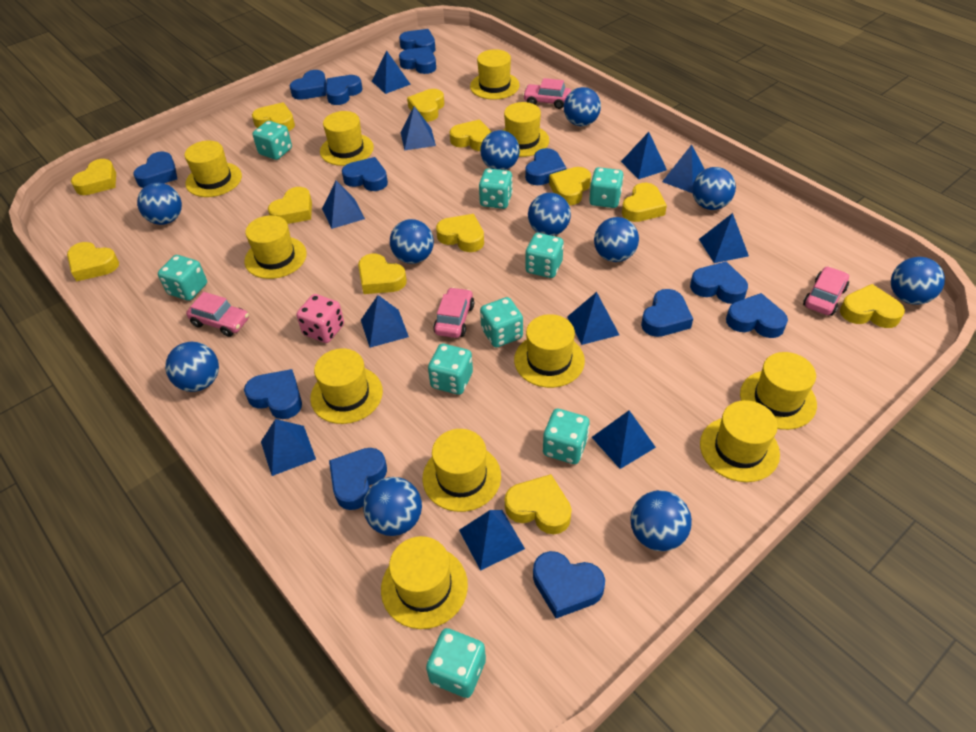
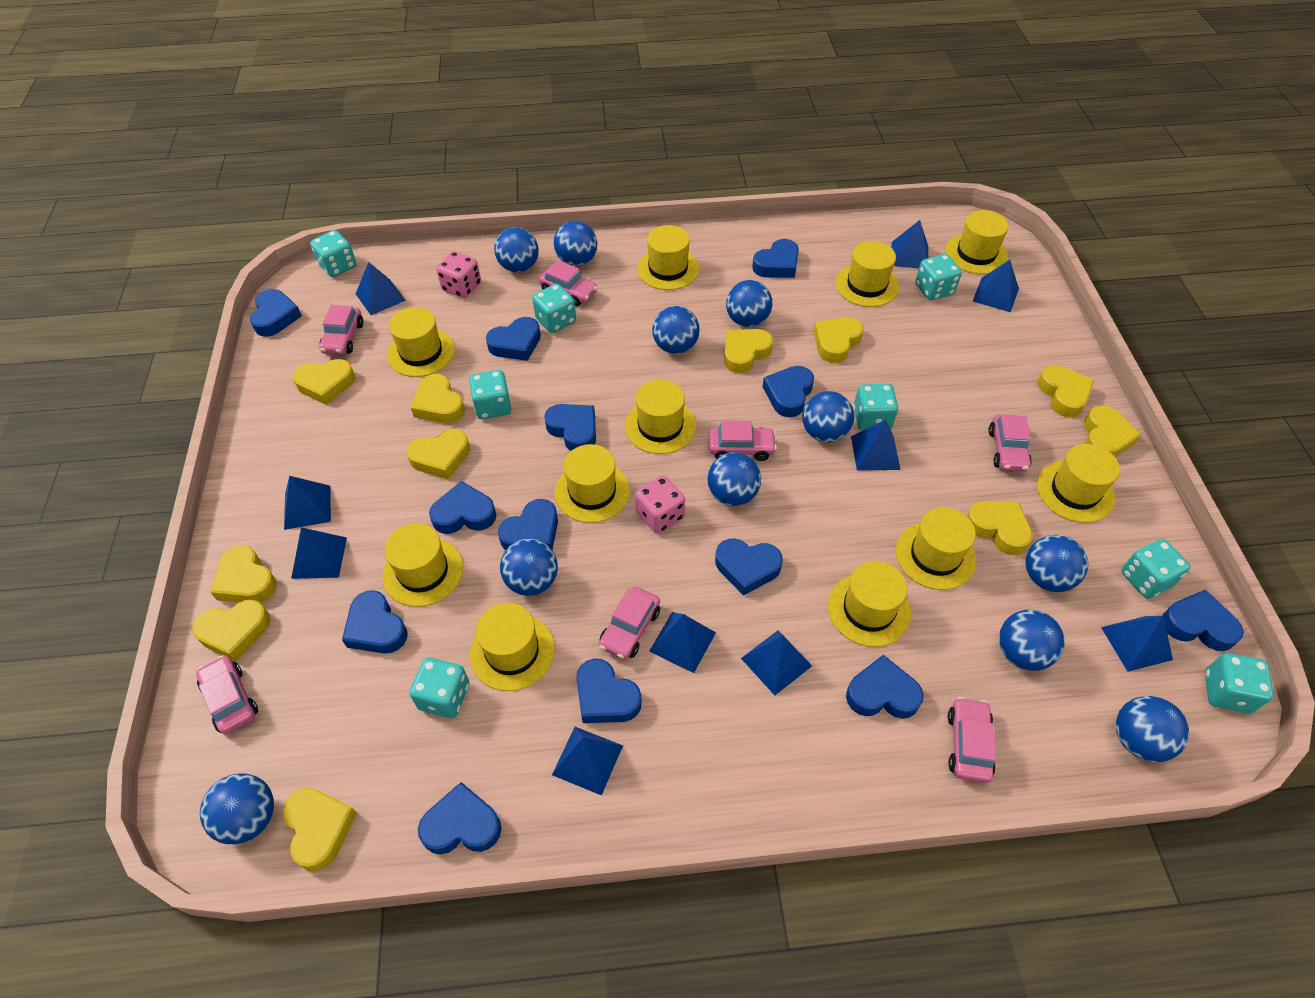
blue pyramid: [261,419,316,476] [322,180,365,229] [361,295,409,348] [372,50,411,94] [401,106,436,150] [459,510,525,571] [567,292,619,345] [592,410,656,469] [621,132,667,179] [662,145,705,193] [699,213,749,263] = 11 -> [284,476,331,530] [291,527,347,579] [356,262,406,315] [552,727,623,796] [649,612,716,673] [741,631,812,695] [851,420,901,471] [892,220,928,269] [973,260,1019,312] [1101,616,1173,672] = 10
pink car: [186,292,249,337] [433,287,474,338] [523,78,571,109] [803,266,849,316] = 4 -> [196,655,258,734] [319,305,363,355] [539,260,598,306] [599,586,660,660] [709,420,777,461] [948,697,996,783] [989,415,1032,472] = 7
pink dice: [296,294,344,343] = 1 -> [436,251,481,298] [635,475,685,533] = 2
turquoise dice: [158,255,207,301] [253,121,292,160] [426,628,486,698] [428,344,473,395] [479,168,513,209] [480,297,523,347] [525,233,564,278] [543,409,590,464] [589,167,624,208] = 9 -> [310,230,357,277] [409,658,469,718] [469,370,511,419] [532,284,576,333] [853,384,898,431] [915,254,962,301] [1121,539,1190,599] [1205,653,1274,713] = 8
yellow heart: [67,242,119,281] [71,159,116,195] [252,102,295,131] [268,187,312,224] [358,254,407,294] [407,89,444,122] [436,214,484,252] [450,119,492,151] [505,474,572,534] [549,167,591,205] [622,183,667,222] [840,284,905,328] = 12 -> [192,600,270,661] [210,545,277,603] [283,788,357,871] [293,359,355,405] [407,429,470,479] [411,374,465,423] [724,329,773,373] [814,317,864,363] [967,501,1033,555] [1037,365,1094,417] [1084,405,1141,457] = 11

